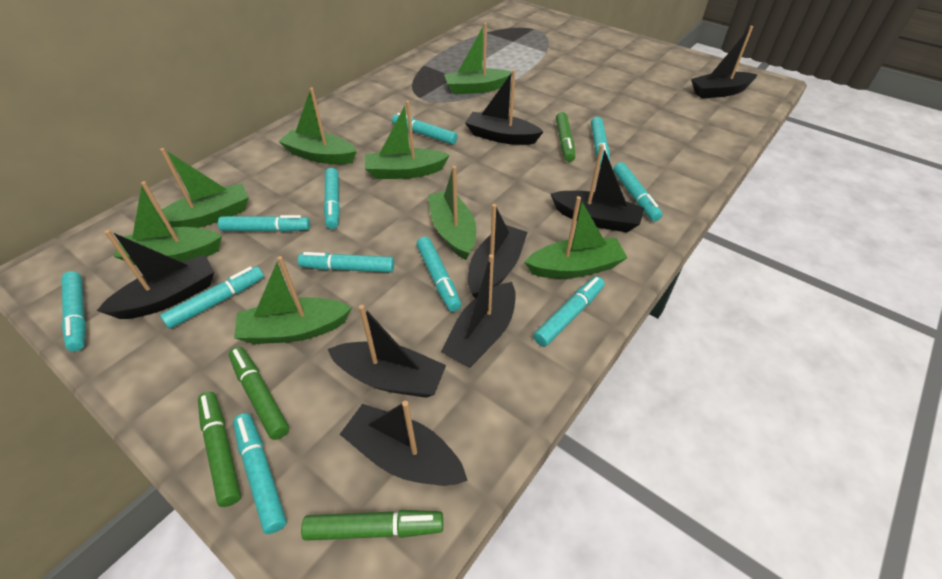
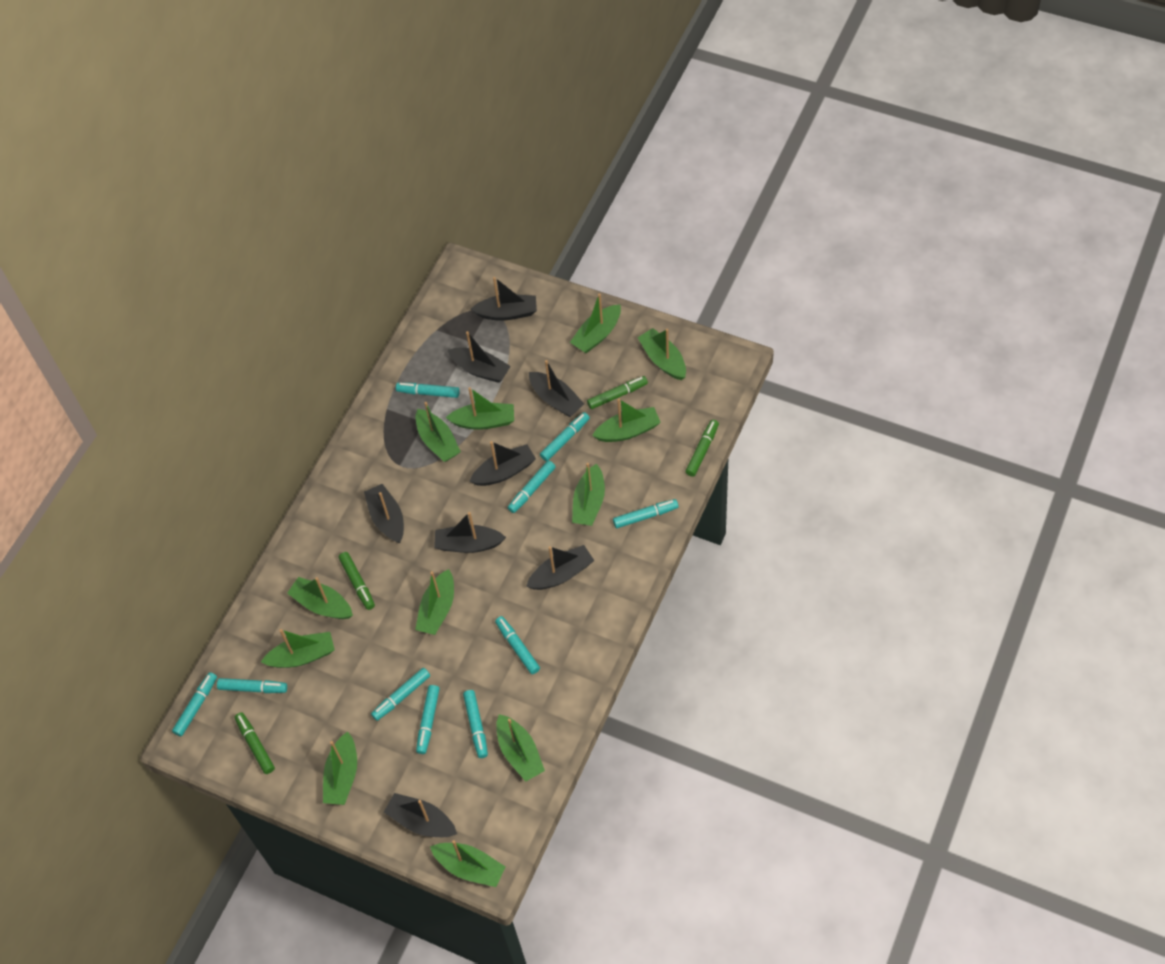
green boat: [113,181,222,265] [158,148,249,228] [234,256,352,344] [279,88,357,164] [365,101,450,179] [428,166,476,260] [444,23,512,94] [525,196,627,278] = 8 -> [261,629,335,668] [287,577,353,619] [323,731,357,805] [415,569,454,635] [416,402,461,462] [430,840,506,887] [446,387,514,430] [496,714,545,782] [570,293,621,353] [572,463,605,526] [592,399,661,442] [637,328,686,380] = 12
turquoise marker: [61,271,86,351] [160,266,264,329] [218,215,310,232] [233,413,287,534] [298,252,394,273] [324,168,340,229] [392,113,458,145] [416,237,461,312] [533,276,605,347] [591,117,610,166] [613,162,663,221] = 11 -> [172,672,217,737] [217,678,287,693] [371,668,430,721] [396,383,460,398] [416,685,440,754] [463,690,488,758] [495,616,540,674] [508,460,555,513] [540,412,590,461] [613,499,678,528] = 10

